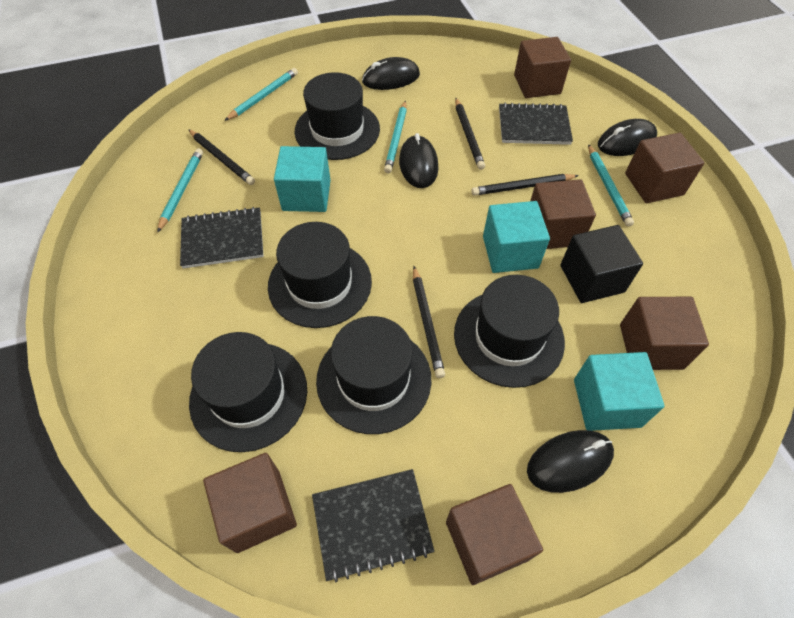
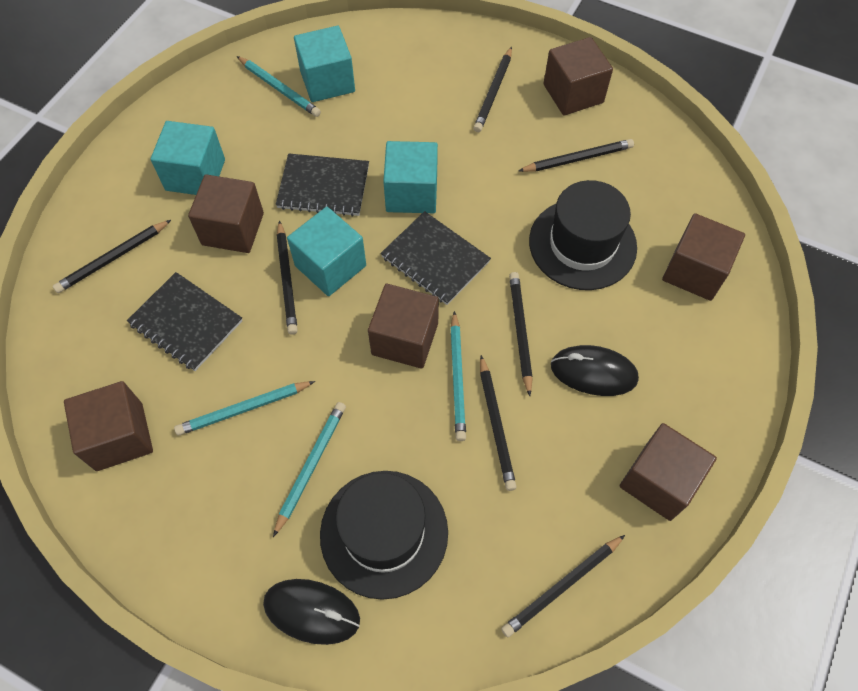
black cube: [560,225,643,303] = 1 -> none = 0
black hat: [189,332,307,452] [268,222,372,328] [295,72,380,160] [316,316,431,434] [454,275,565,388] = 5 -> [320,471,448,600] [529,180,637,290] = 2
black mouse: [362,57,420,90] [399,133,439,188] [527,430,614,493] [598,119,657,156] = 4 -> [263,579,360,645] [551,345,639,396] = 2
black pencil: [188,129,255,185] [413,266,445,378] [455,98,485,170] [472,174,579,196] = 4 -> [53,220,171,293] [277,220,298,335] [473,47,512,132] [480,355,517,491] [501,535,625,637] [509,272,533,396] [518,139,634,172] = 7
turquoise cube: [274,146,331,212] [483,201,550,273] [574,352,665,431] = 3 -> [150,121,225,195] [287,207,366,296] [294,26,355,102] [383,141,438,213] = 4

